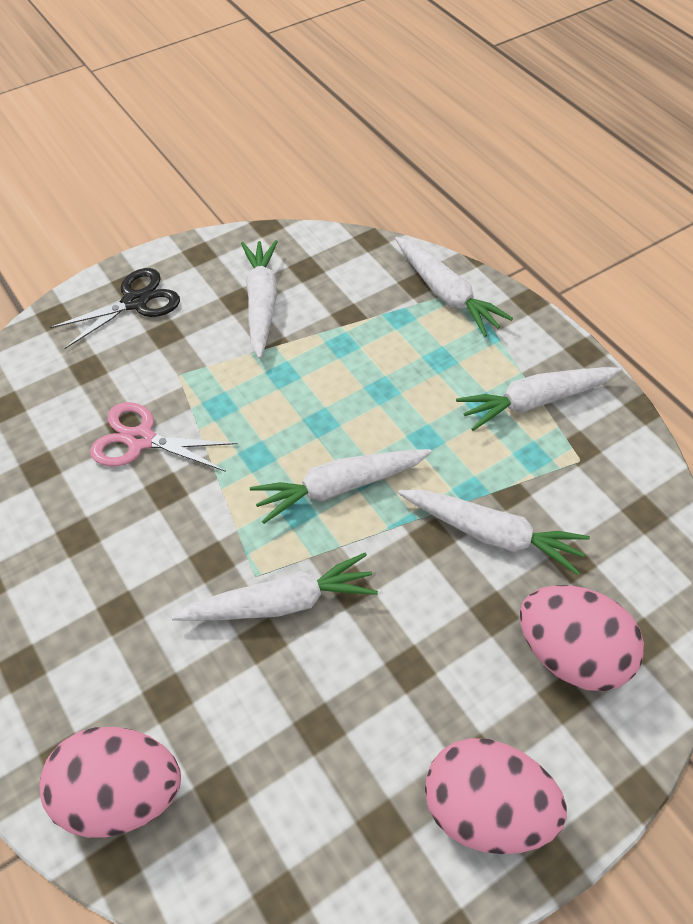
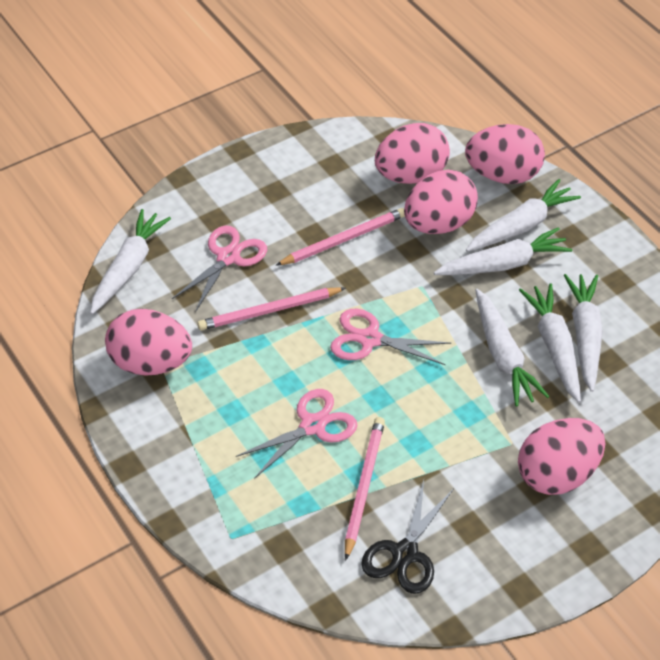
pink egg: [39,727,181,838] [425,738,567,854] [520,585,644,691] = 3 -> [105,309,192,376] [375,123,450,184] [404,170,478,234] [465,124,545,184] [518,418,605,495] = 5
pink pencil: none = 0 -> [197,287,346,330] [275,208,405,266] [345,417,385,561] = 3
pink scissors: [90,402,237,472] = 1 -> [172,226,267,312] [236,389,357,479] [330,309,451,365] = 3

